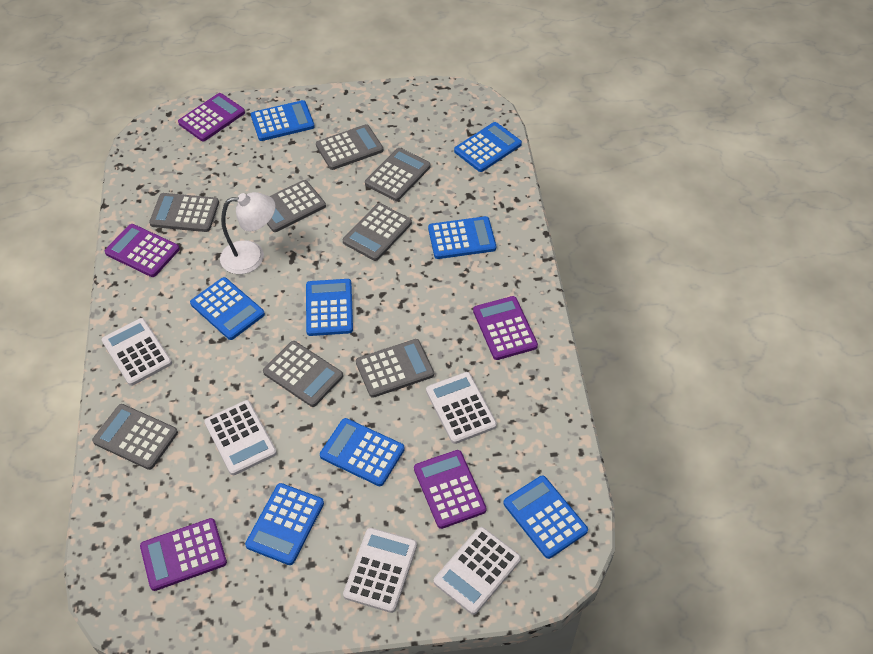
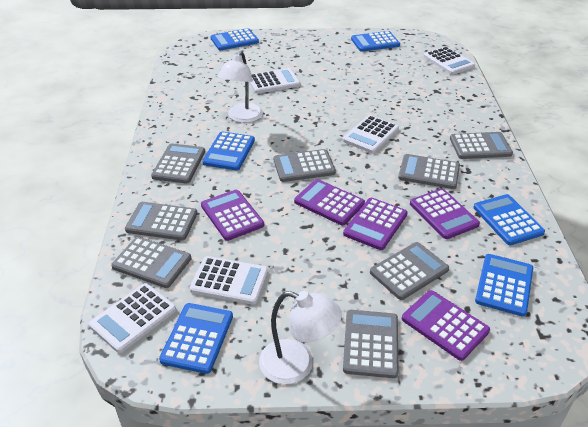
blue calculator: [190,277,265,340] [245,483,324,565] [251,100,315,141] [306,279,353,336] [320,418,405,486] [428,216,496,259] [454,122,522,172] [504,476,588,559] = 8 -> [159,303,233,374] [202,131,255,171] [210,28,259,50] [351,31,400,52] [473,194,545,245] [475,254,533,316] = 6
white lamp: [220,192,276,274] = 1 -> [218,51,263,123] [259,291,342,384] = 2

